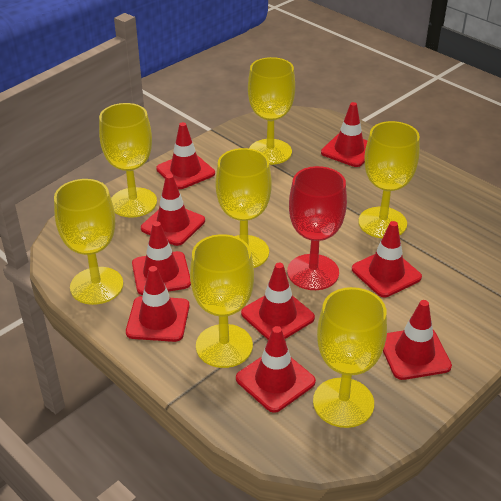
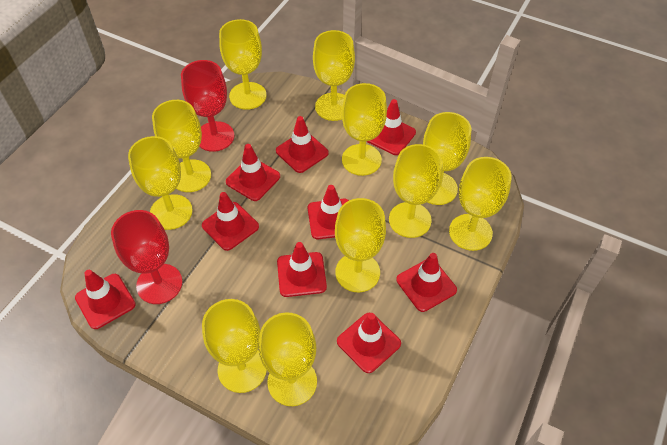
red goblet: [287,166,347,290] = 1 -> [111,210,182,304] [181,60,234,152] = 2
yellow goblet: [54,179,123,305] [99,103,157,218] [190,234,254,368] [216,148,272,268] [248,57,295,165] [313,287,387,428] [358,121,420,238] = 7 -> [128,136,193,230] [152,100,211,192] [202,299,267,393] [219,19,266,110] [258,312,317,406] [313,30,355,121] [335,198,386,292] [342,83,387,176] [389,144,442,238] [423,112,471,205] [449,157,512,251] = 11

